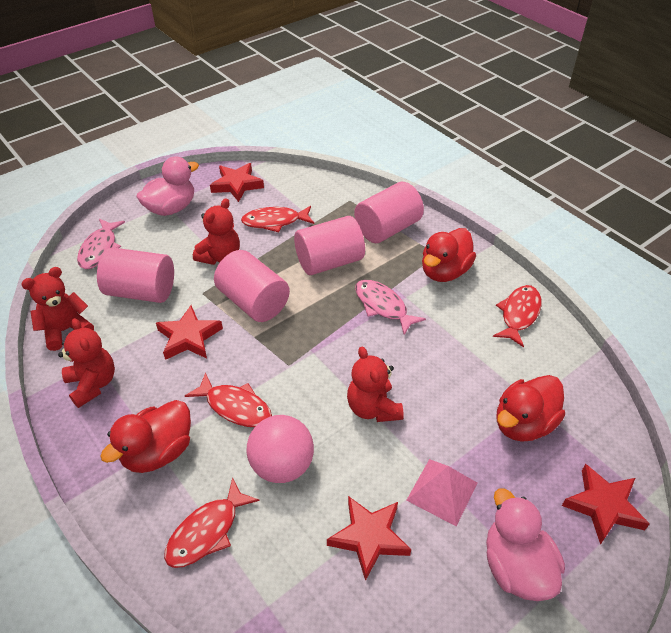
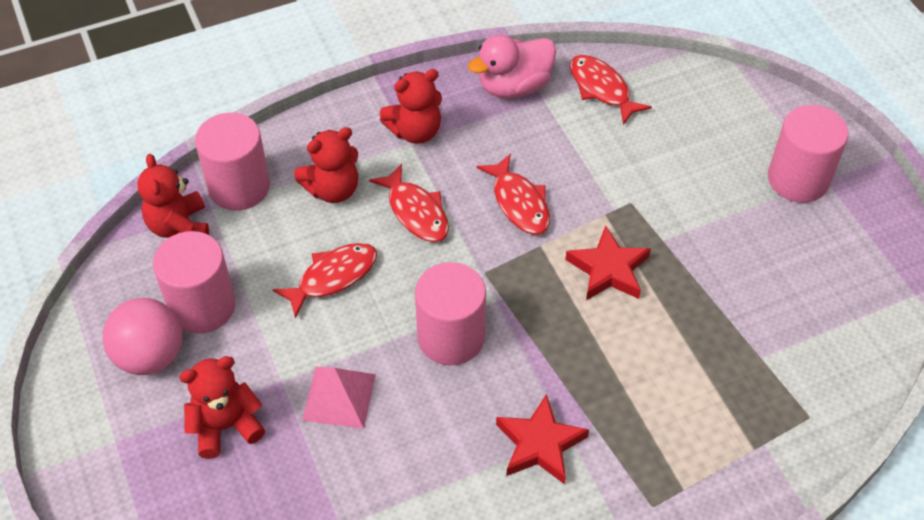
pink duck: [136,156,199,216] [486,489,565,601] = 2 -> [468,34,556,99] = 1
pink fish: [77,219,125,269] [355,280,426,335] = 2 -> none = 0
red duck: [100,400,191,473] [422,228,476,282] [496,375,565,442] = 3 -> none = 0
red star: [156,305,223,360] [210,163,264,202] [327,496,411,581] [562,464,650,545] = 4 -> [496,394,589,484] [565,225,651,300] = 2

